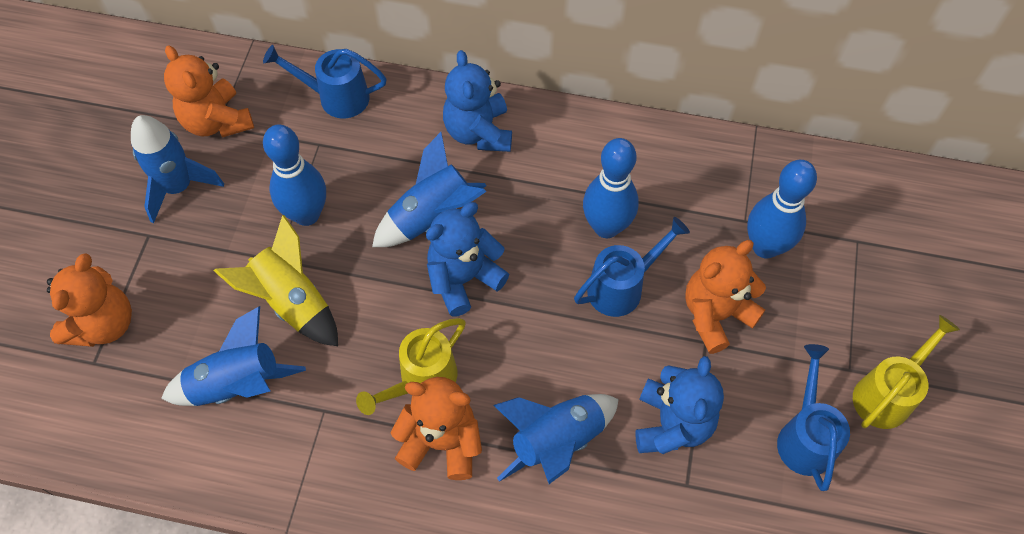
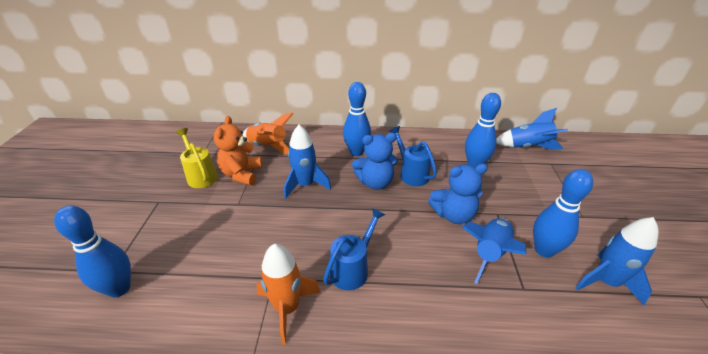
blue bowling pin: [263,124,326,226] [583,138,639,238] [747,160,817,259] = 3 -> [54,206,131,297] [343,82,371,156] [465,93,501,167] [533,169,593,258] = 4
blue teddy bear: [426,202,509,317] [443,50,512,152] [635,356,724,454] = 3 -> [352,133,398,190] [428,164,488,224] = 2
blue watering can: [263,45,387,118] [574,217,690,317] [777,344,850,491] = 3 -> [323,208,385,290] [390,126,437,186] = 2
orange rocket: none = 0 -> [243,112,294,155] [257,244,321,345] = 2
orange teddy bear: [47,253,132,347] [164,45,254,138] [390,377,482,480] [685,240,766,354] = 4 -> [213,116,262,185] = 1
yellow rocket: [214,215,338,346] = 1 -> none = 0
yellow watering can: [356,318,466,415] [853,315,960,429] = 2 -> [176,128,218,188] = 1

